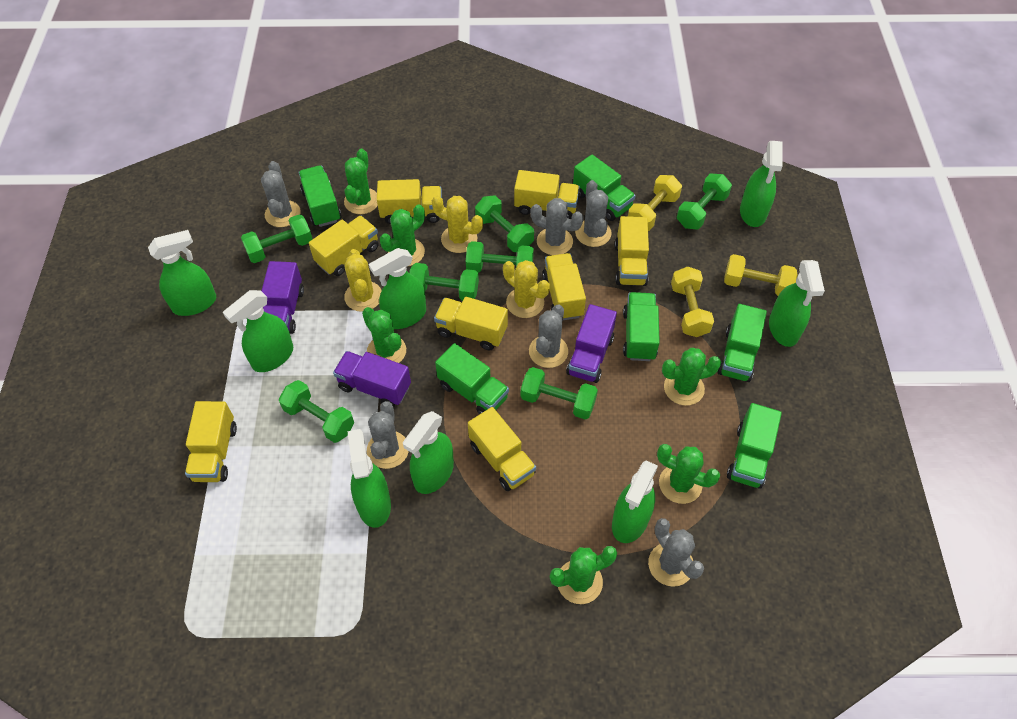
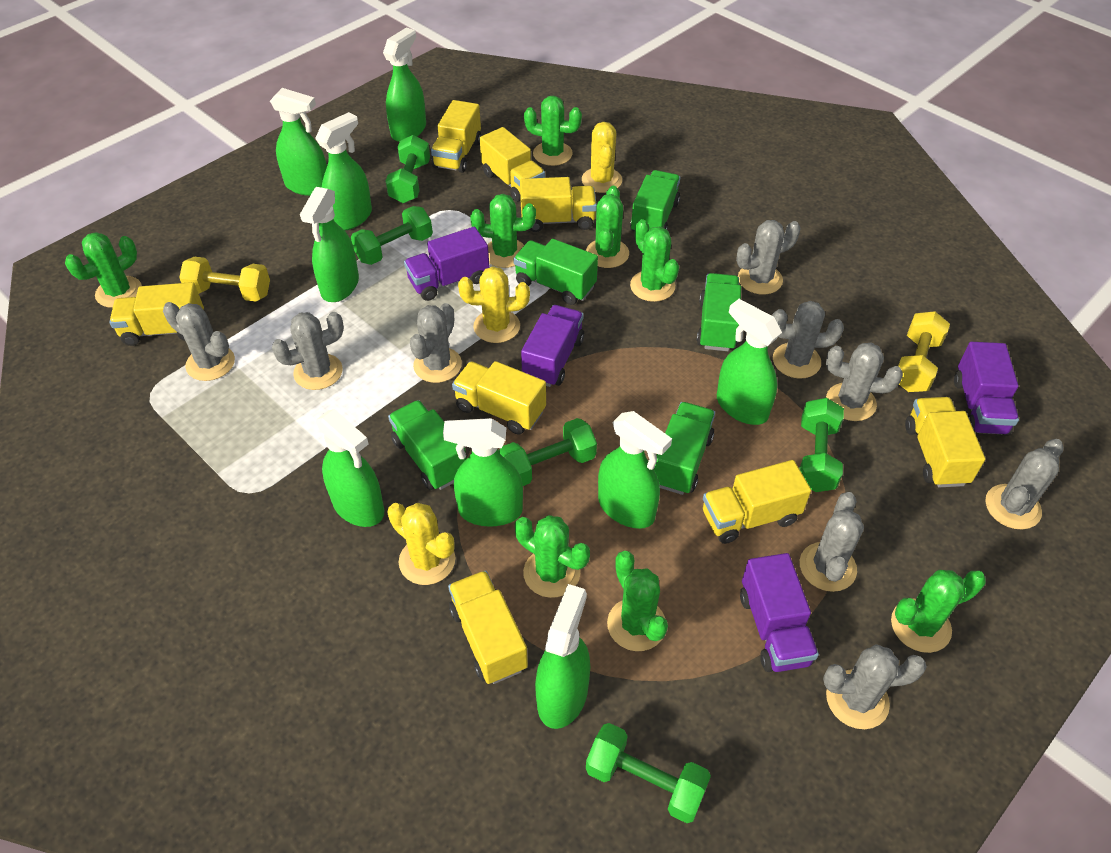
green cactus: [344,149,378,214] [362,307,406,363] [380,204,425,266] [550,546,617,604] [657,444,720,504] [662,348,721,406] = 6 -> [65,232,142,308] [470,194,536,268] [515,515,590,598] [524,96,582,166] [586,186,629,268] [607,551,668,651] [630,219,679,302] [891,570,986,653] = 8
green dumbbell: [241,215,312,263] [279,380,354,443] [409,263,479,301] [466,241,534,273] [475,195,534,252] [521,367,598,420] [677,174,732,229] = 7 -> [351,206,433,265] [386,135,430,203] [499,418,597,486] [586,723,711,823] [799,398,844,492] = 5
green spray bottle: [148,230,216,316] [223,290,293,372] [347,429,391,528] [369,248,426,329] [403,411,454,494] [612,460,658,543] [740,141,783,227] [769,260,825,347] = 8 -> [270,88,327,196] [300,187,359,302] [315,112,372,231] [316,409,384,527] [383,28,426,142] [443,418,523,527] [535,584,590,729] [598,411,672,529] [717,299,782,425] = 9
green truck: [299,165,342,227] [435,343,509,415] [573,154,635,221] [623,292,660,361] [718,304,767,382] [727,403,782,489] = 6 -> [388,400,466,490] [513,239,598,305] [630,170,680,231] [654,402,715,495] [697,273,741,351] = 5
grey cactus: [261,161,301,227] [367,401,409,469] [529,304,568,368] [530,198,583,255] [575,180,612,247] [648,518,704,587] = 6 -> [163,302,235,381] [272,312,344,390] [410,303,462,383] [736,220,800,295] [772,301,844,379] [800,492,864,592] [823,644,927,729] [826,343,903,421] [985,439,1064,530] = 9
purple truck: [262,261,304,334] [333,351,411,407] [566,304,617,383] = 3 -> [404,227,490,301] [521,305,584,387] [740,553,819,672] [954,342,1019,435] = 4
yellow dumbbell: [628,175,682,231] [671,266,714,337] [724,254,798,296] = 3 -> [179,257,270,302] [898,311,950,392] = 2

